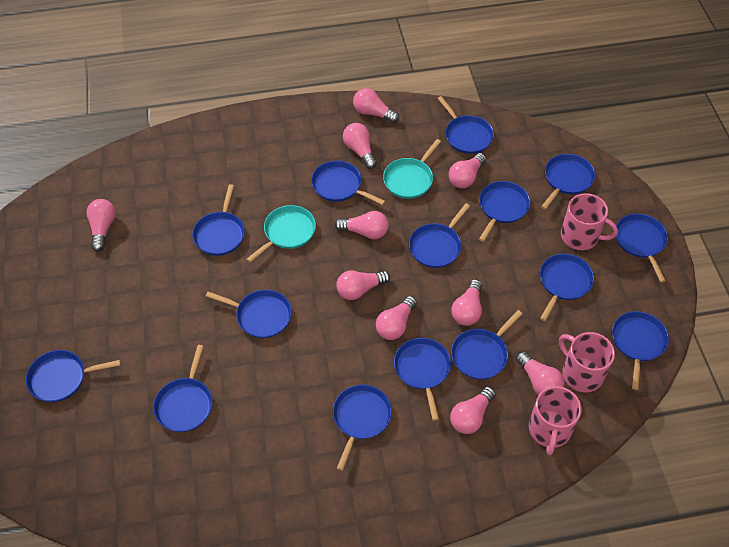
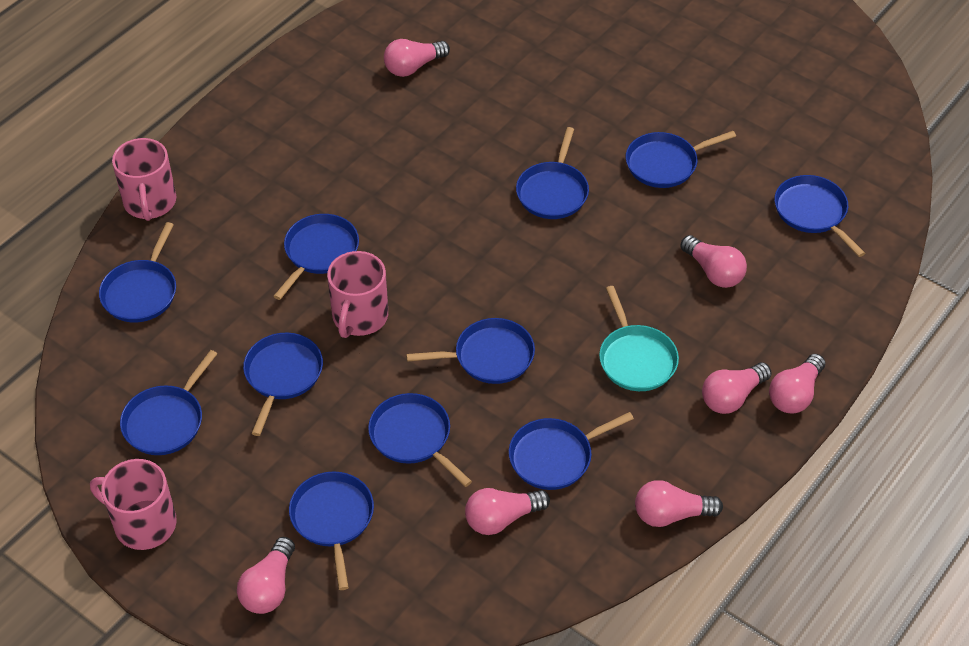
blue pan: [26,350,121,402] [153,345,212,432] [192,184,245,256] [206,290,292,338] [311,161,385,205] [333,385,392,471] [394,338,451,421] [409,203,470,268] [437,96,494,154] [451,310,523,380] [479,181,530,242] [540,254,594,321] [541,154,595,210] [612,311,669,390] [616,213,668,282] = 15 -> [99,222,176,323] [120,350,217,455] [243,333,323,436] [273,214,359,300] [289,471,374,590] [368,393,472,487] [406,318,535,384] [509,412,634,490] [516,127,589,219] [626,131,736,188] [774,175,865,257] = 11
pink light bulb: [86,199,116,252] [334,211,389,239] [336,270,390,300] [343,123,377,169] [353,88,399,123] [376,296,417,340] [449,153,486,188] [450,386,496,434] [451,279,482,326] [516,351,565,395] = 10 -> [237,537,295,614] [384,39,450,77] [465,488,550,535] [635,480,723,527] [680,235,747,288] [702,362,772,414] [769,354,826,413] = 7
turquoise pan: [246,205,316,262] [383,139,441,199] = 2 -> [599,286,679,391] = 1

